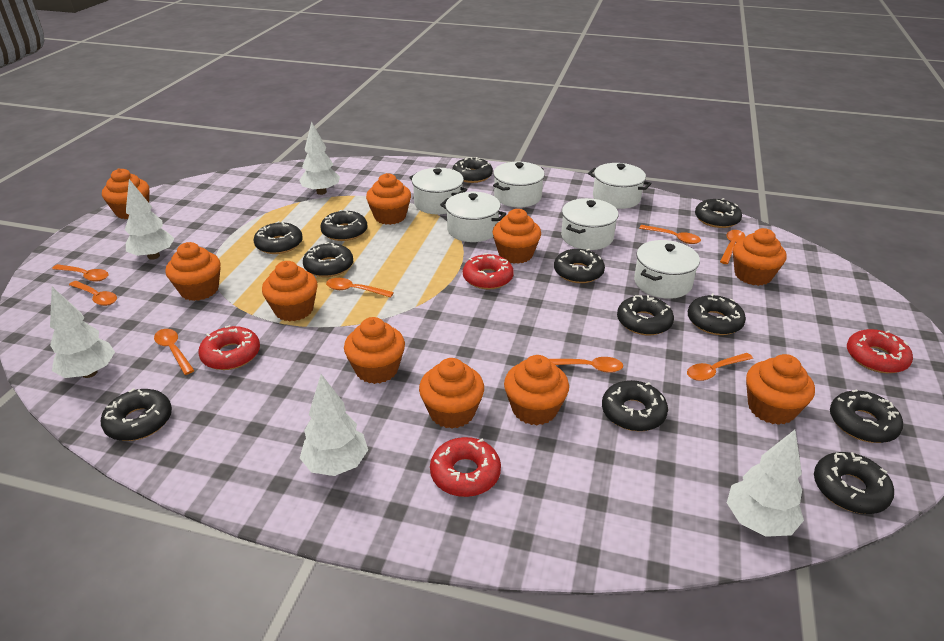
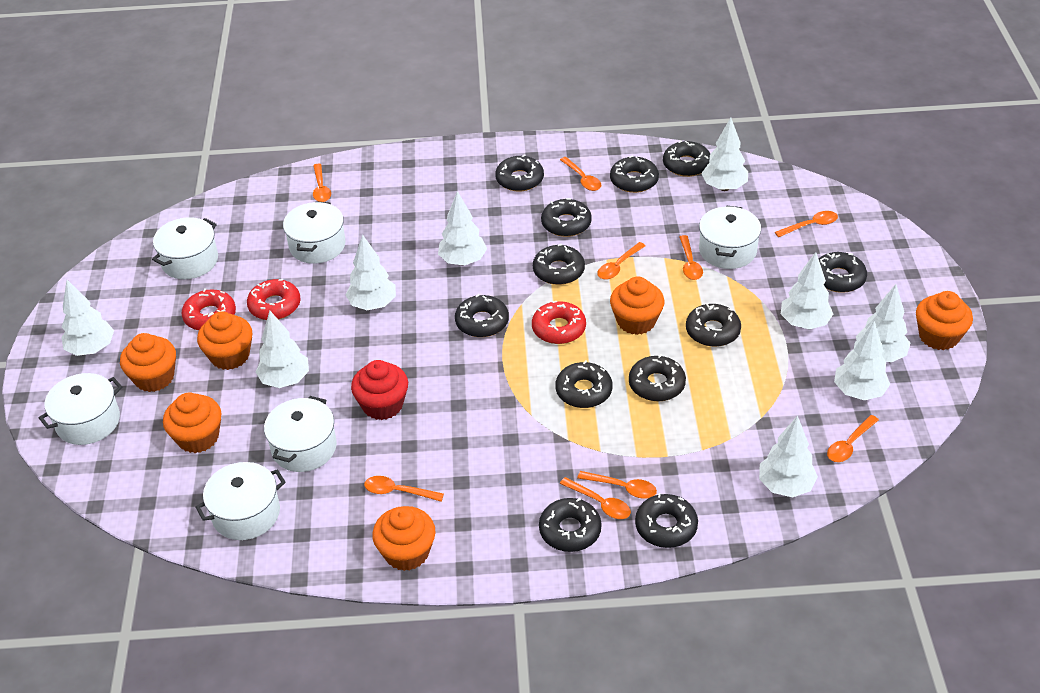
orange cupcake: [102,168,150,219] [165,242,221,301] [262,261,318,322] [344,317,405,384] [366,173,411,225] [419,358,484,429] [492,209,541,264] [504,355,569,425] [733,228,787,286] [746,354,815,425] = 10 -> [120,333,176,392] [163,392,222,453] [197,312,253,370] [372,506,436,571] [610,276,665,335] [916,291,973,350] = 6
orange spoon: [52,264,109,281] [69,281,117,306] [154,329,195,375] [326,278,394,298] [549,357,623,373] [639,225,701,244] [687,353,753,381] [720,230,745,264] = 8 -> [313,164,331,202] [364,476,444,502] [560,157,601,191] [560,477,631,519] [577,471,657,499] [597,242,646,280] [679,235,703,280] [775,211,838,237] [827,415,879,462] = 9
red cupcake: none = 0 -> [351,360,408,420] = 1
red donut: [198,325,260,370] [430,437,501,497] [463,253,514,289] [847,329,913,373] = 4 -> [181,288,236,330] [247,279,301,320] [532,301,586,344] = 3
white tree: [50,287,115,378] [125,179,175,260] [299,121,340,195] [300,374,368,476] [727,430,804,537] = 5 -> [62,280,114,356] [256,311,309,388] [346,234,396,310] [438,191,487,265] [701,117,748,191] [759,415,818,498] [781,252,833,330] [834,321,890,400] [856,284,910,362] = 9

